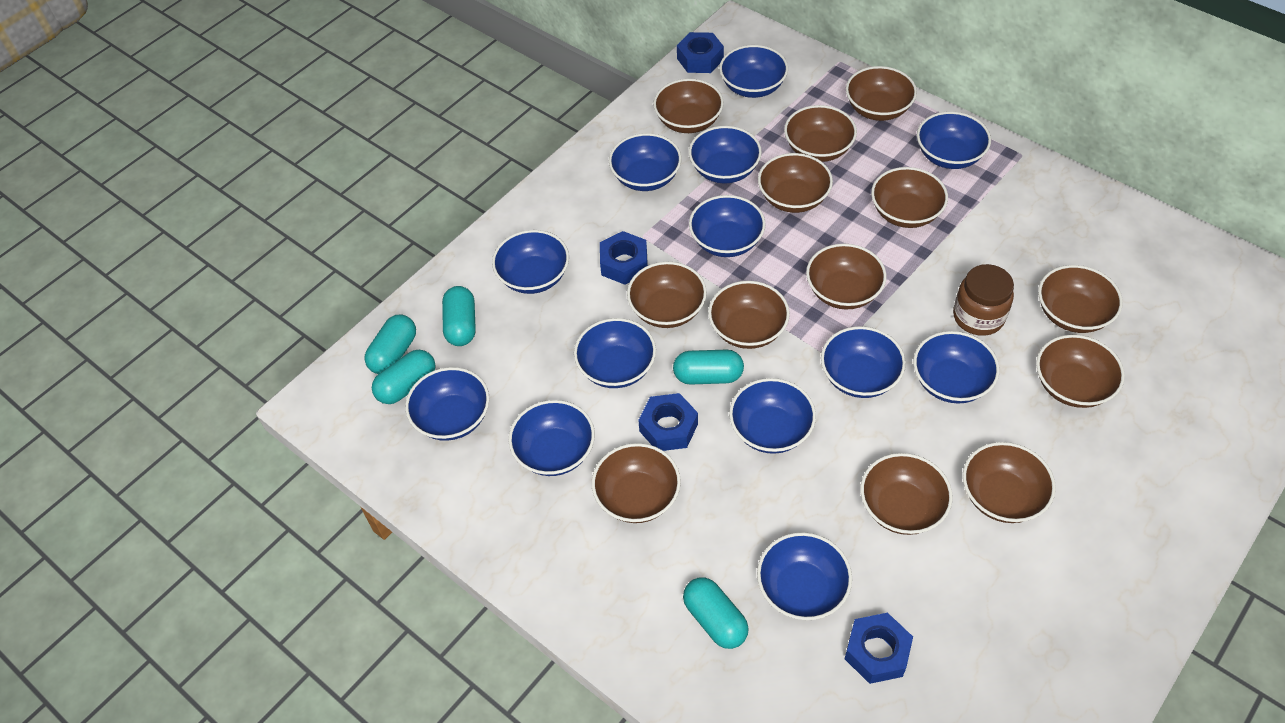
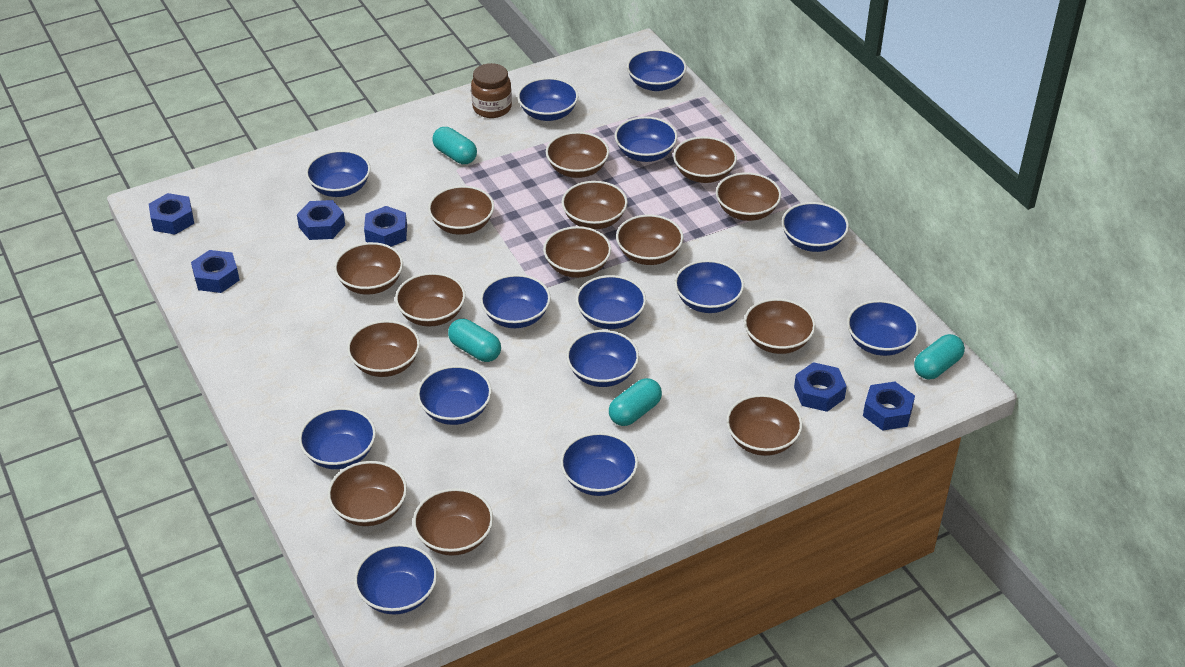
blue bowl: [405,367,490,441] [492,230,569,294] [508,400,595,476] [574,318,656,388] [609,133,682,191] [689,126,762,184] [689,195,766,257] [719,45,788,98] [729,378,816,454] [757,532,852,620] [821,326,906,398] [913,331,1000,403] [917,111,991,169] = 13 -> [299,407,376,469] [306,150,371,197] [354,544,437,615] [417,365,492,425] [480,274,551,328] [517,78,578,121] [560,432,638,496] [566,330,639,387] [576,275,646,329] [615,116,677,162] [627,49,686,91] [674,260,744,313] [782,202,849,252] [847,300,919,356] = 14
blue nut: [600,231,648,285] [638,393,698,451] [677,32,724,73] [845,613,913,684] = 4 -> [149,193,194,235] [191,250,240,293] [297,200,345,240] [364,206,407,247] [794,362,847,412] [863,382,915,431] = 6
brown bowl: [592,443,681,523] [627,262,707,328] [653,79,724,133] [708,281,790,349] [758,153,833,213] [784,105,857,162] [806,244,887,310] [846,66,917,121] [860,453,953,535] [871,167,948,228] [963,442,1056,523] [1036,335,1125,408] [1038,265,1123,333] = 13 -> [328,461,407,526] [334,242,403,295] [347,320,420,377] [395,272,466,327] [413,488,493,556] [428,186,494,235] [543,226,611,278] [546,132,609,178] [562,181,627,229] [616,214,684,265] [673,136,737,183] [716,172,781,221] [726,394,803,456] [744,298,816,354] = 14
turquoise capsule: [364,315,416,374] [372,350,436,404] [442,286,476,346] [673,349,744,385] [683,577,749,649] = 5 -> [432,127,477,164] [448,319,501,362] [609,378,662,426] [914,334,965,379] = 4

